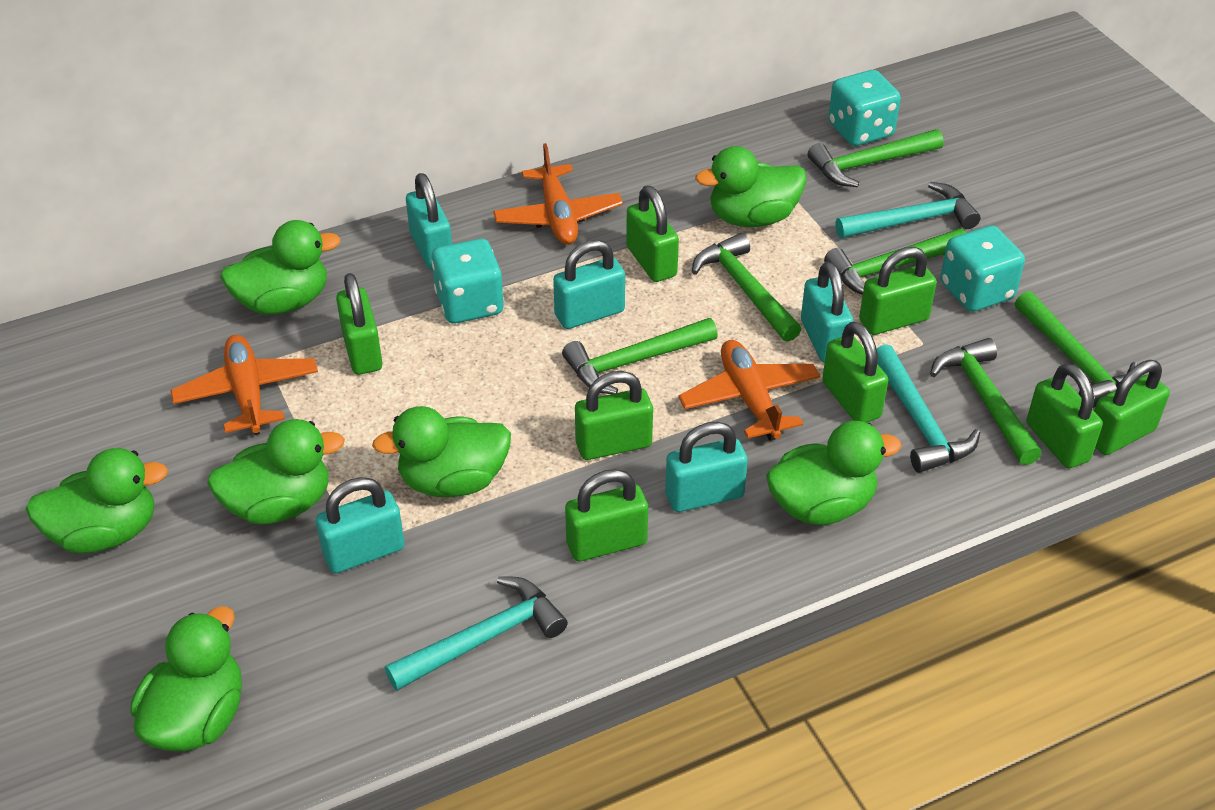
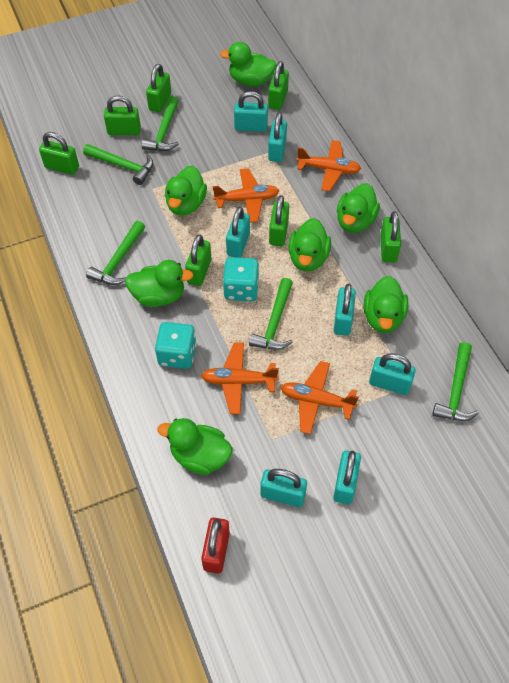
green hammer: [562,318,718,394] [692,233,801,342] [808,129,943,187] [824,228,966,295] [930,338,1042,465] [1015,291,1138,408] = 6 -> [83,144,153,185] [86,221,145,285] [142,96,179,151] [249,278,293,350] [432,342,479,421] = 5
green padlock: [336,273,382,375] [565,469,648,562] [575,371,653,460] [626,186,679,282] [822,321,888,423] [859,247,937,335] [1027,363,1103,468] [1094,360,1170,455] = 8 -> [39,132,79,175] [104,95,141,135] [146,64,171,113] [185,235,211,286] [268,61,289,110] [269,195,289,246] [380,211,401,262] = 7
orange plane: [170,335,318,435] [493,143,623,245] [679,340,820,441] = 3 -> [201,342,279,414] [212,168,279,223] [281,361,359,434] [297,140,361,191] = 4
red padlock: none = 0 -> [201,518,230,573] = 1
turquoise dice: [431,239,504,324] [828,70,901,146] [940,225,1025,312] = 3 -> [155,322,196,369] [223,257,259,301] = 2
turquoise hammer: [385,576,568,691] [835,182,981,238] [877,344,980,473] = 3 -> none = 0
turquoise padlock: [316,477,405,573] [406,173,452,269] [553,240,625,329] [665,422,748,512] [801,262,854,363] = 5 -> [226,207,250,258] [234,91,268,132] [260,469,307,507] [268,112,287,162] [333,450,361,504] [334,284,356,336] [369,353,416,395] = 7

